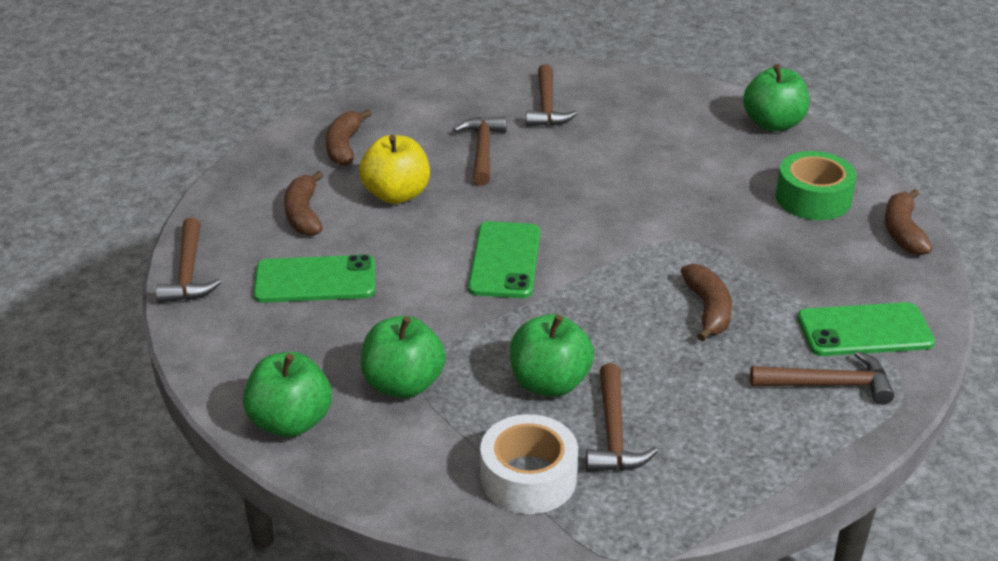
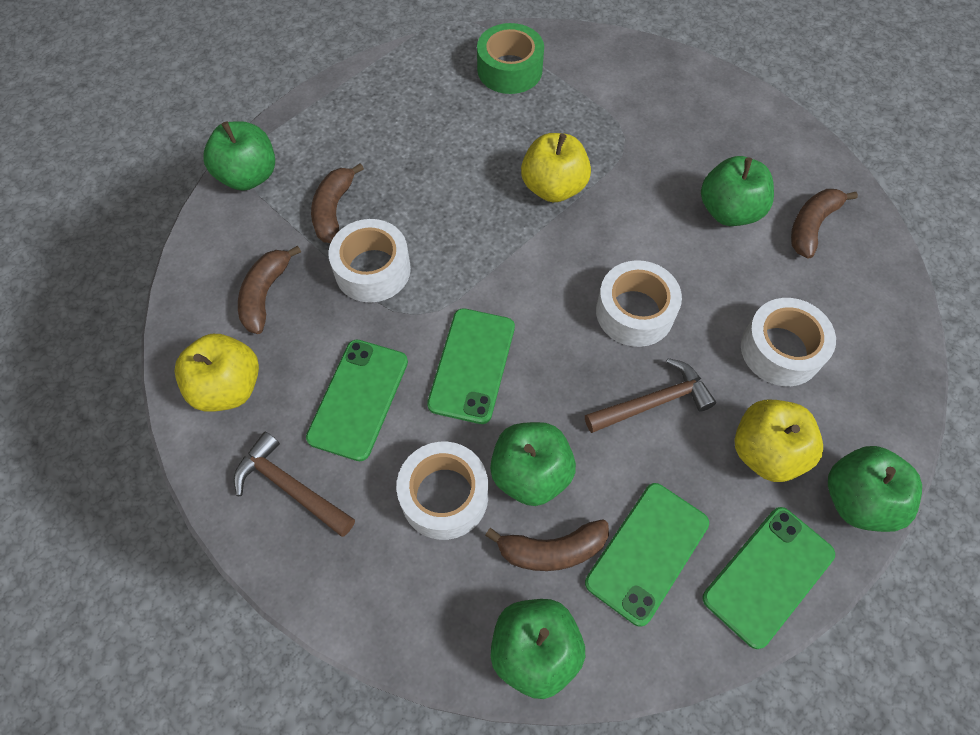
brown hammer: [156,218,221,303] [453,117,507,186] [526,64,578,127] [586,363,658,472] [750,351,894,405] = 5 -> [234,432,355,537] [585,358,716,433] = 2
green apple: [243,352,332,437] [361,316,446,398] [510,314,594,397] [743,64,810,131] = 4 -> [203,121,275,191] [490,422,576,506] [490,599,585,699] [701,156,774,226] [828,446,922,532] = 5
green phone: [254,254,375,303] [468,221,540,298] [797,302,935,356] = 3 -> [306,339,408,461] [427,308,515,424] [585,483,709,627] [702,507,835,649] = 4
white tape: [480,414,578,514] = 1 -> [328,219,411,303] [396,442,488,540] [596,260,682,347] [741,298,836,386] = 4
yellow apple: [359,135,430,204] = 1 -> [175,334,259,412] [521,133,591,202] [734,400,823,482] = 3

